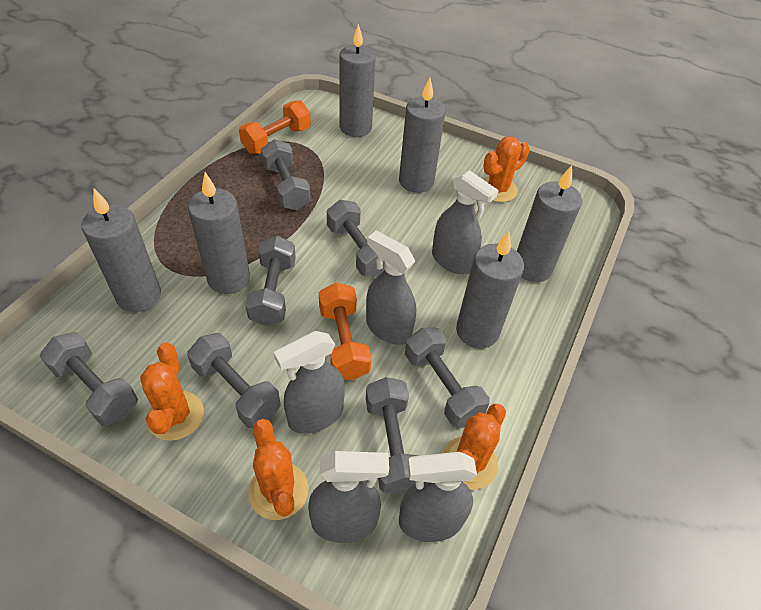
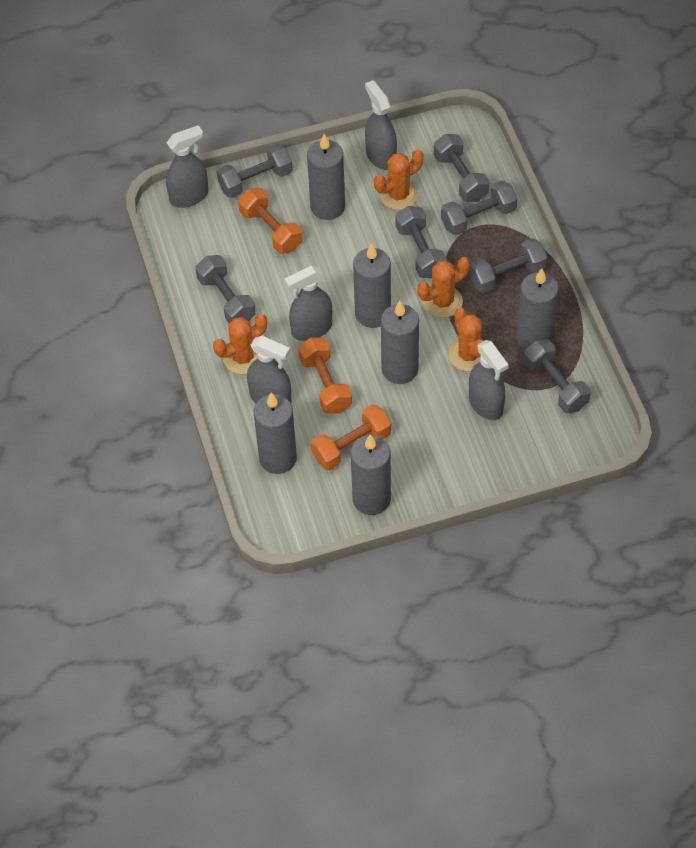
orange dumbbell: [239,100,311,154] [319,283,372,380] = 2 -> [238,188,302,254] [298,337,352,414] [311,405,391,470] = 3

